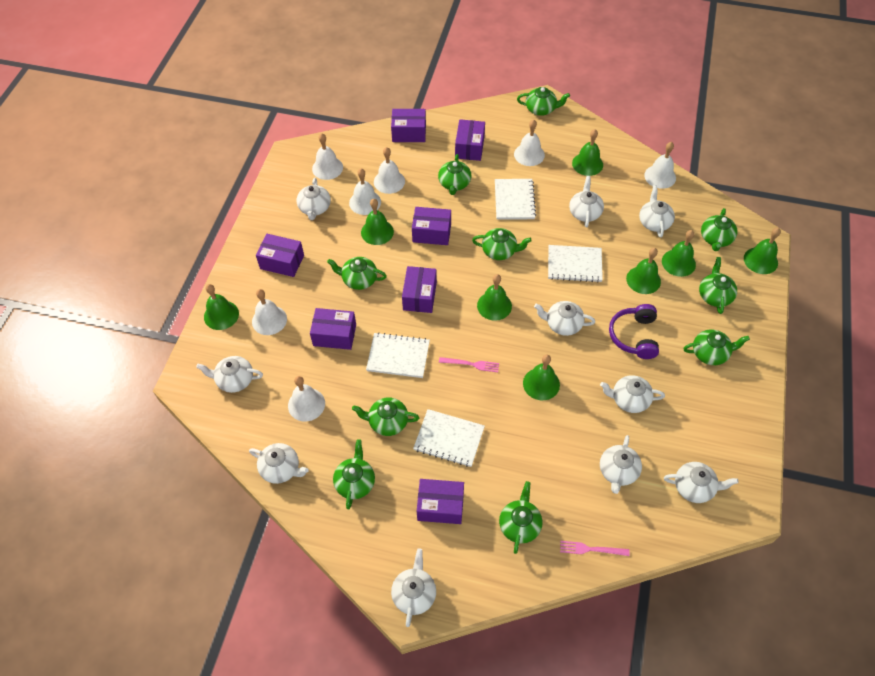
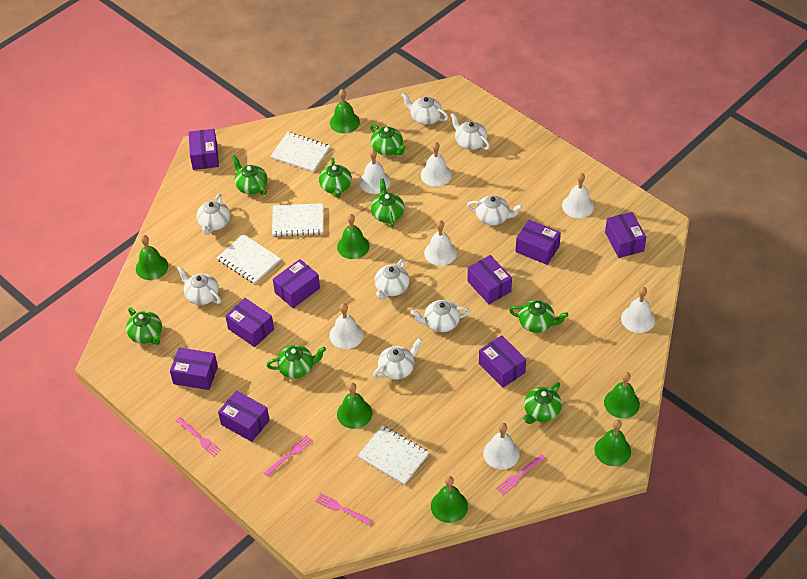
green bell: [204,284,239,330] [361,199,394,245] [477,274,512,321] [523,355,560,400] [572,129,603,176] [626,248,661,294] [662,230,696,277] [744,228,781,274] = 8 -> [136,235,168,280] [330,89,360,133] [337,214,370,259] [337,383,372,429] [431,476,468,523] [595,420,631,466] [604,372,640,418] = 7
green teapot: [327,257,387,290] [333,439,375,509] [352,397,419,436] [438,154,471,195] [472,228,532,260] [499,481,542,554] [517,87,570,116] [683,330,750,365] [699,257,737,314] [701,208,737,251] = 10 -> [126,307,162,345] [232,155,268,195] [267,345,326,379] [319,158,352,198] [370,124,406,155] [371,179,404,228] [509,300,568,333] [523,382,562,424] = 8
pink fork: [439,357,499,372] [560,541,629,556] = 2 -> [176,417,221,457] [264,435,313,477] [315,493,372,525] [496,454,545,495] = 4
purple box: [256,234,304,277] [310,308,356,350] [391,109,426,142] [402,266,437,313] [412,207,451,245] [417,479,464,524] [455,119,485,161] = 7 -> [170,347,218,390] [188,129,219,170] [218,390,270,442] [225,298,274,347] [273,259,320,308] [468,255,512,304] [479,335,526,388] [516,220,561,265] [605,212,646,258] = 9
purple headphones: [609,304,659,359] = 1 -> none = 0
white teapot: [196,356,263,393] [249,443,309,484] [297,178,331,220] [391,548,436,627] [534,301,595,336] [569,176,604,227] [600,375,665,413] [600,435,642,494] [639,185,675,238] [664,462,739,503] = 10 -> [177,266,221,305] [197,194,230,235] [373,338,422,380] [374,259,410,300] [401,93,448,125] [411,300,470,332] [451,113,490,150] [467,195,522,225] = 8

